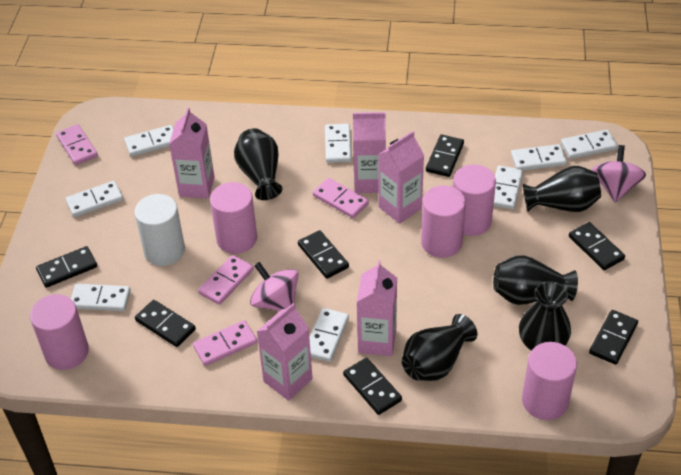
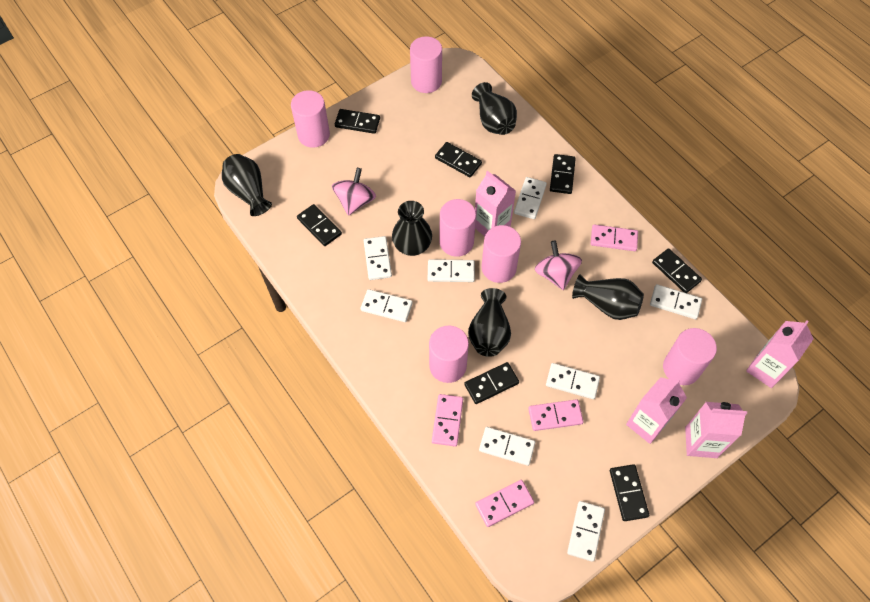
pink carton: [169,107,214,199] [256,303,313,401] [353,112,386,193] [357,260,397,356] [378,131,424,224] = 5 -> [475,171,516,236] [626,377,687,444] [685,402,747,458] [746,320,813,388] = 4
pink cylinder: [30,294,89,370] [210,182,257,254] [421,185,466,258] [453,164,496,236] [522,342,577,420] = 5 -> [291,90,330,148] [410,36,442,93] [429,326,469,383] [439,199,476,257] [482,225,521,283] [663,328,717,385] = 6
white cylinder: [134,194,185,266] = 1 -> none = 0

